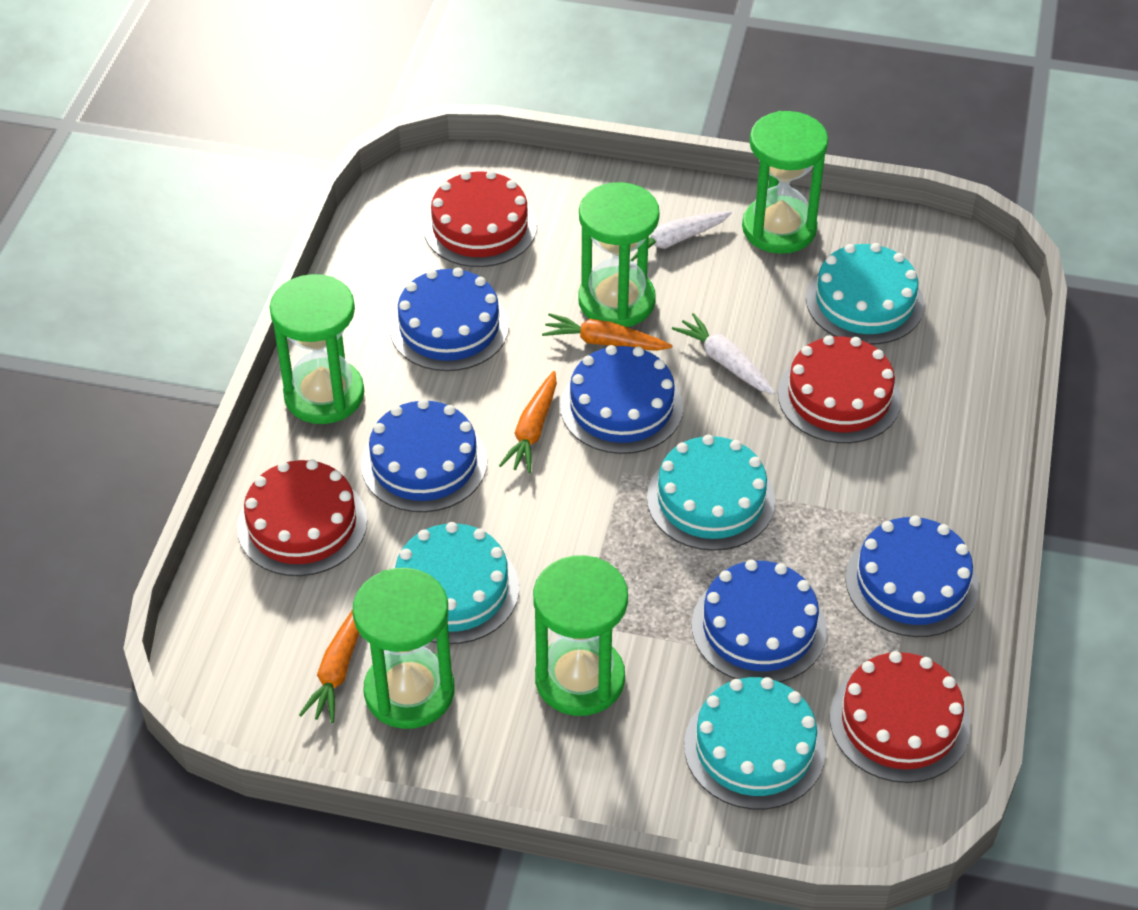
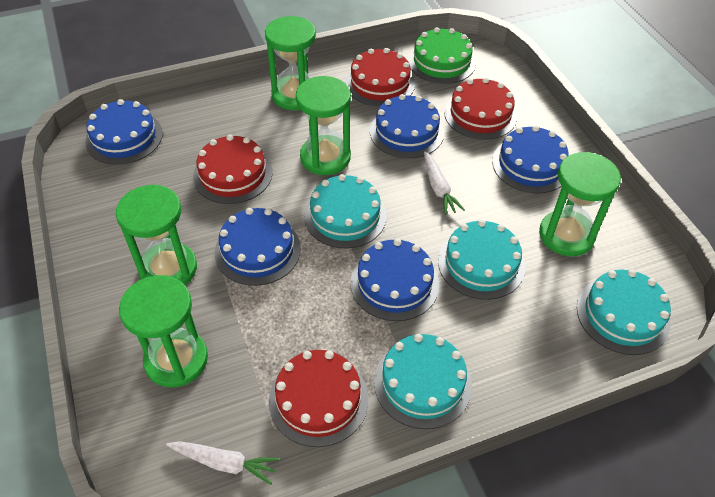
green cake: none = 0 -> [408,27,476,84] = 1
orange carrot: [299,609,359,723] [499,371,557,473] [542,313,673,351] = 3 -> none = 0

